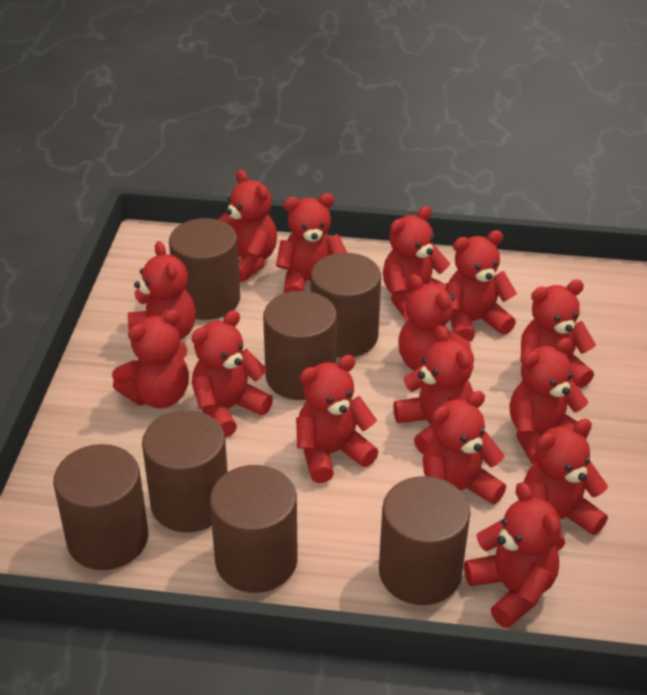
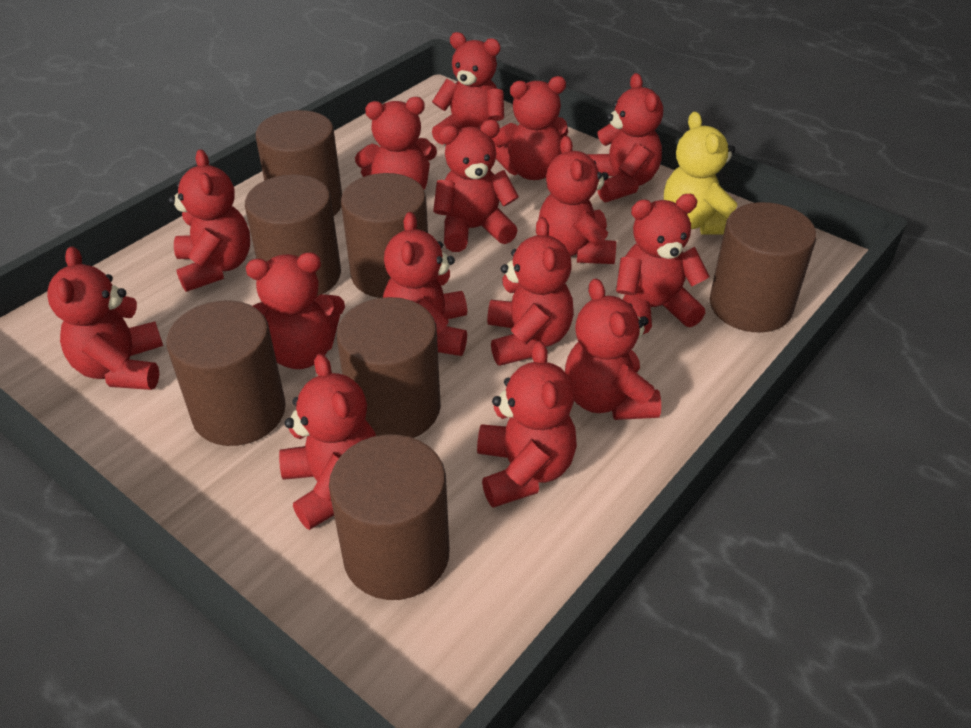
yellow teddy bear: none = 0 -> [664,112,737,235] = 1

